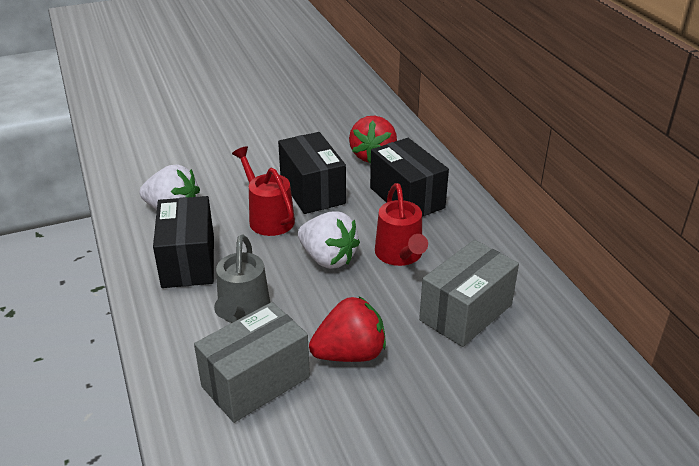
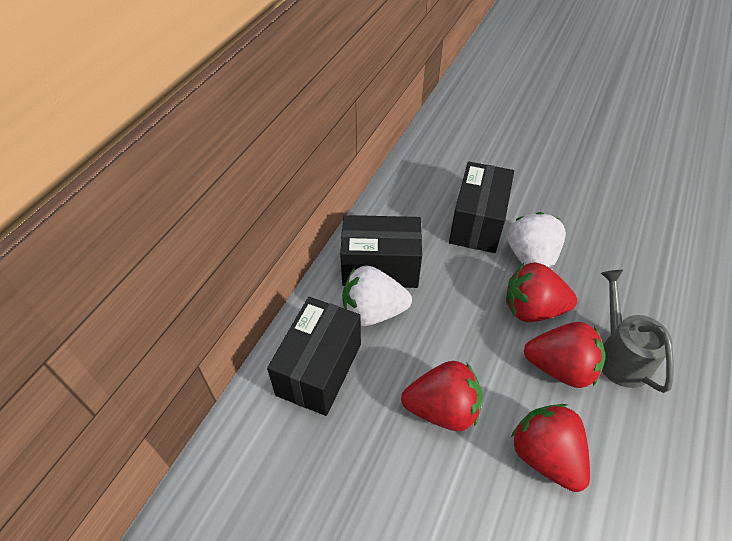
grey box: [194,302,310,423] [419,240,519,347] = 2 -> none = 0
red strawberry: [309,297,386,362] [349,116,397,164] = 2 -> [401,361,482,431] [506,262,577,322] [511,404,590,492] [524,322,605,388] = 4
red watering can: [232,146,295,236] [375,183,428,266] = 2 -> none = 0

